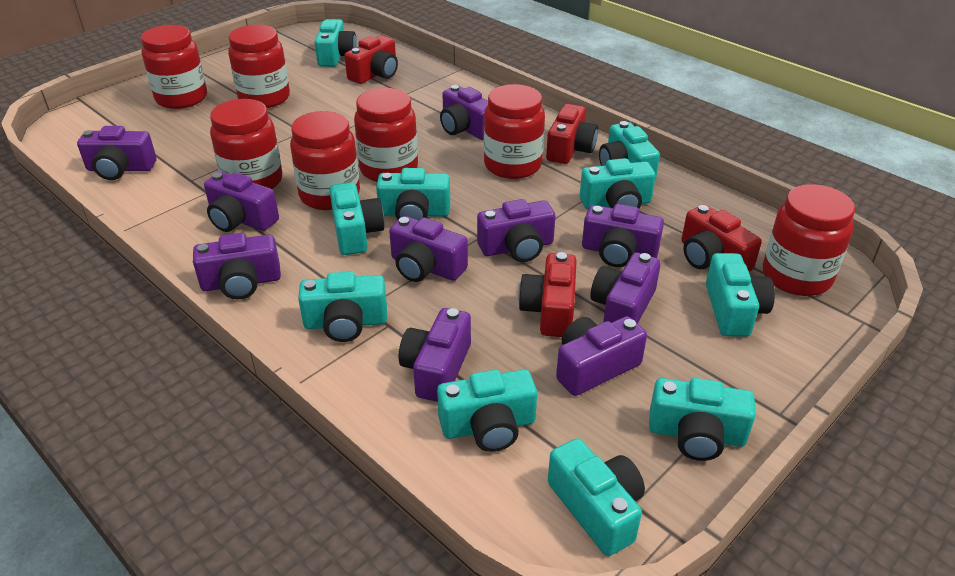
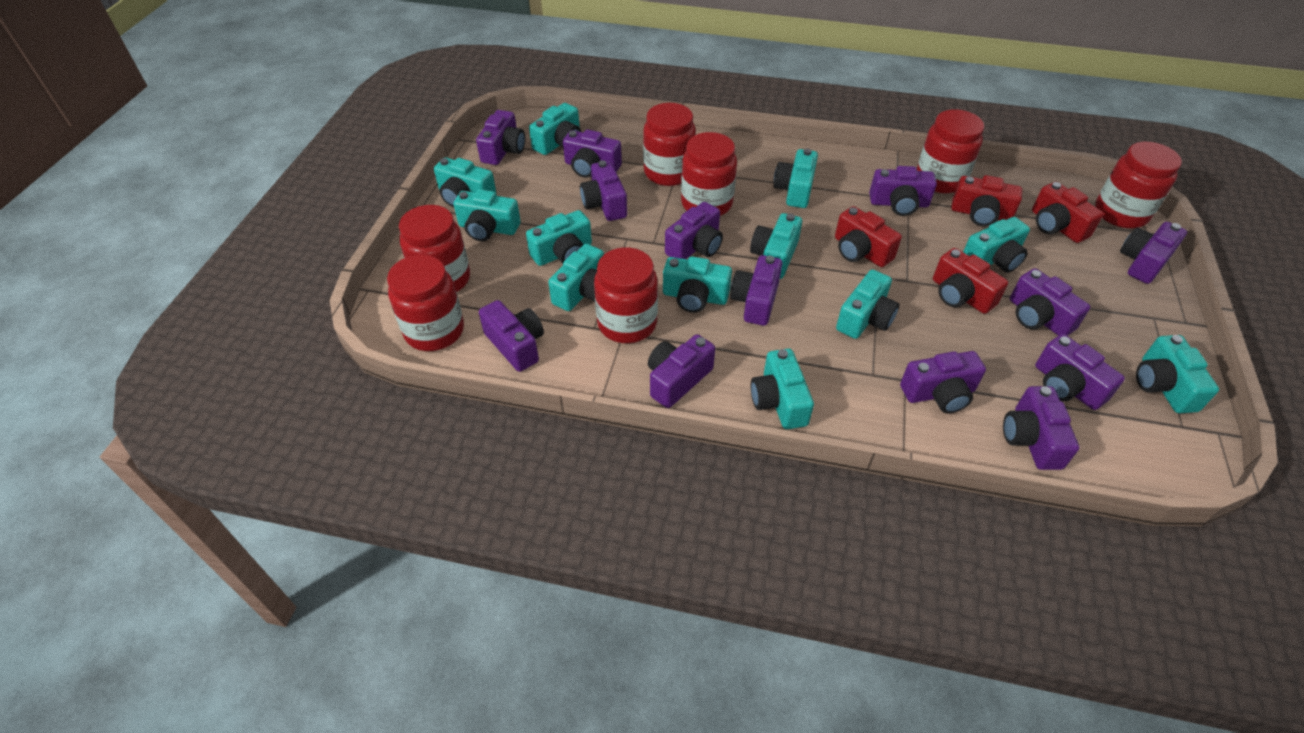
purple camera: [77,126,156,180] [193,233,281,299] [204,172,279,232] [389,216,468,282] [399,308,471,402] [440,85,488,140] [477,199,555,262] [556,316,647,396] [582,204,664,267] [590,253,661,324] = 10 -> [476,110,525,165] [479,300,544,372] [563,130,622,178] [580,160,627,221] [648,334,715,408] [665,202,723,259] [730,255,782,326] [869,166,937,216] [900,351,986,414] [1003,386,1079,470] [1010,268,1090,336] [1035,334,1125,410] [1120,222,1187,284] = 13
turquoise camera: [298,272,387,342] [315,19,357,67] [330,182,384,255] [376,168,450,220] [437,369,537,452] [548,438,645,556] [580,158,656,209] [599,121,660,180] [649,378,756,461] [706,253,775,337] = 10 -> [434,157,496,207] [453,189,520,241] [526,210,592,266] [529,103,581,155] [548,244,604,311] [663,256,732,313] [750,213,802,279] [751,349,814,429] [773,148,818,208] [836,269,900,339] [963,217,1030,273] [1136,335,1219,413] = 12

